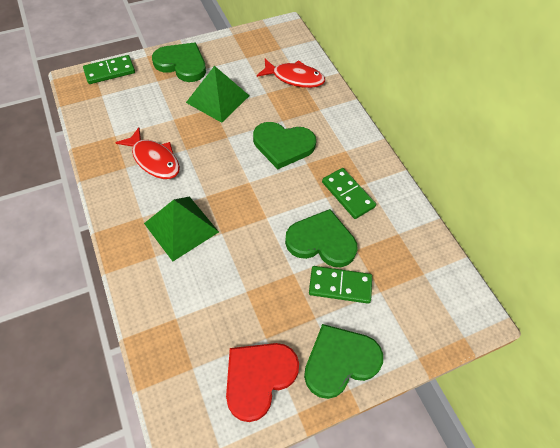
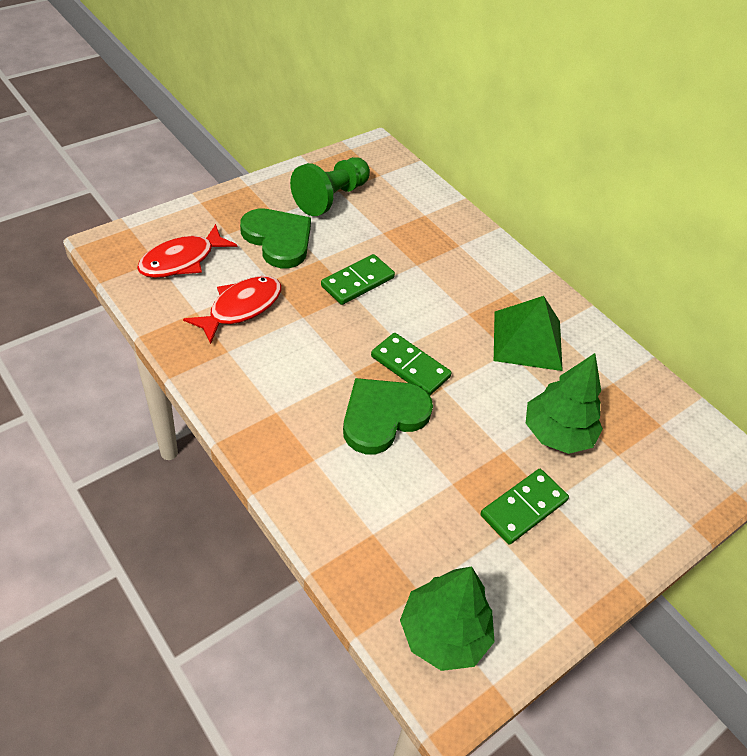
green heart: [152,42,206,82] [253,122,316,169] [285,209,357,267] [304,324,383,399] = 4 -> [240,209,311,268] [343,378,433,454] = 2
green pawn: none = 0 -> [290,157,370,216] = 1
green pyramid: [144,196,219,261] [186,66,249,123] = 2 -> [494,296,563,371] = 1
green tree: none = 0 -> [400,566,494,671] [526,353,603,454] = 2
red heart: [226,343,299,422] = 1 -> none = 0

